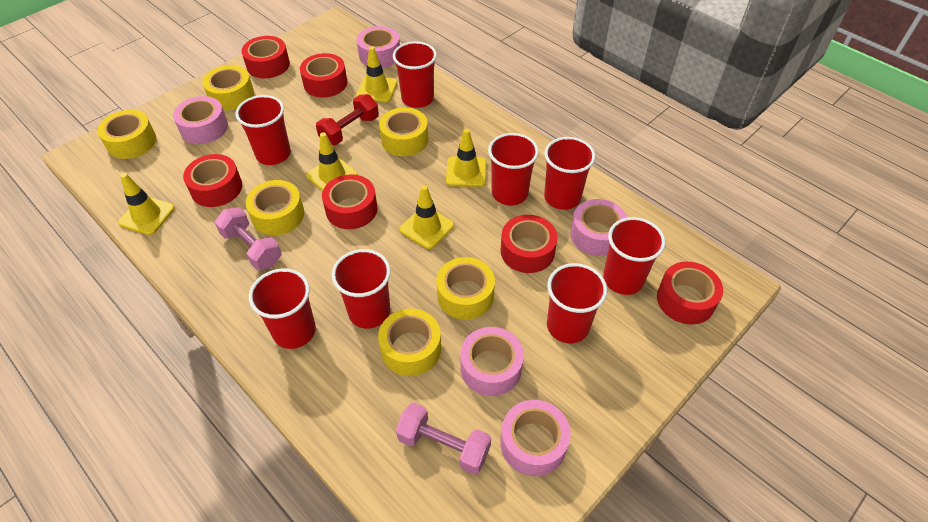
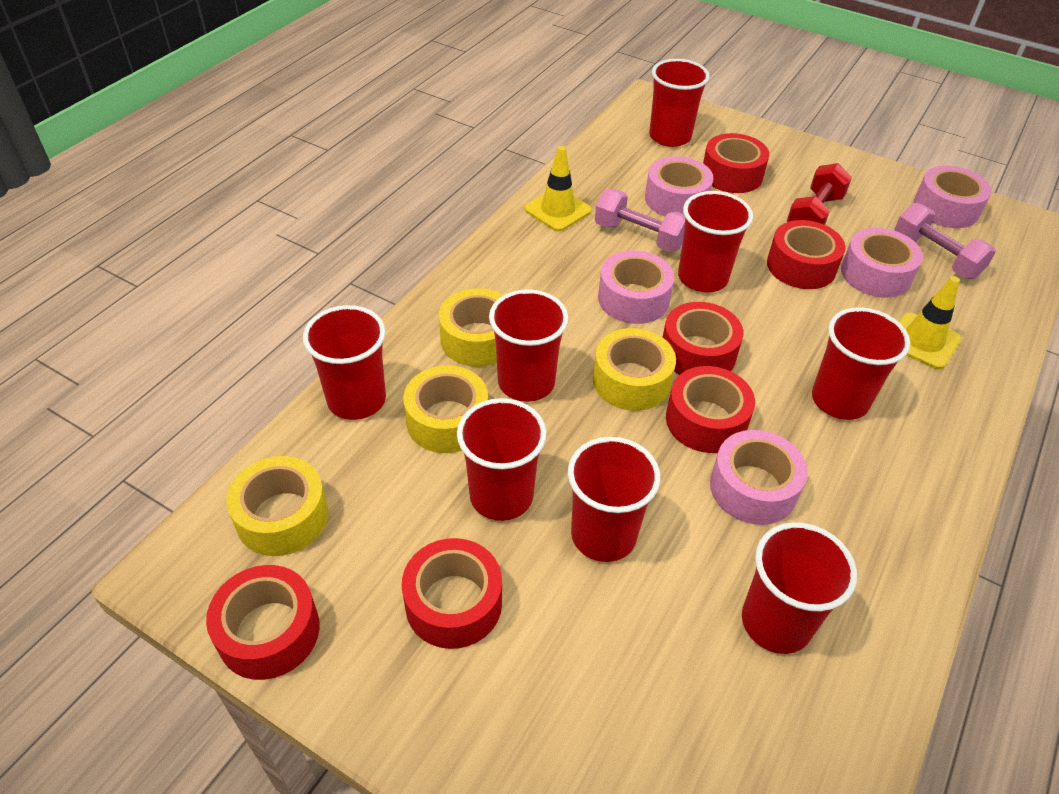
yellow tape: [97,110,156,159] [203,65,254,110] [246,180,304,235] [378,308,441,376] [379,107,428,156] [436,257,495,320] = 6 -> [226,456,328,556] [403,365,488,453] [439,288,503,367] [593,328,676,411] = 4
yellow traffic cone: [118,173,175,235] [306,132,358,191] [356,46,397,103] [400,185,454,249] [446,129,486,187] = 5 -> [524,146,592,231] [899,276,961,369] = 2

